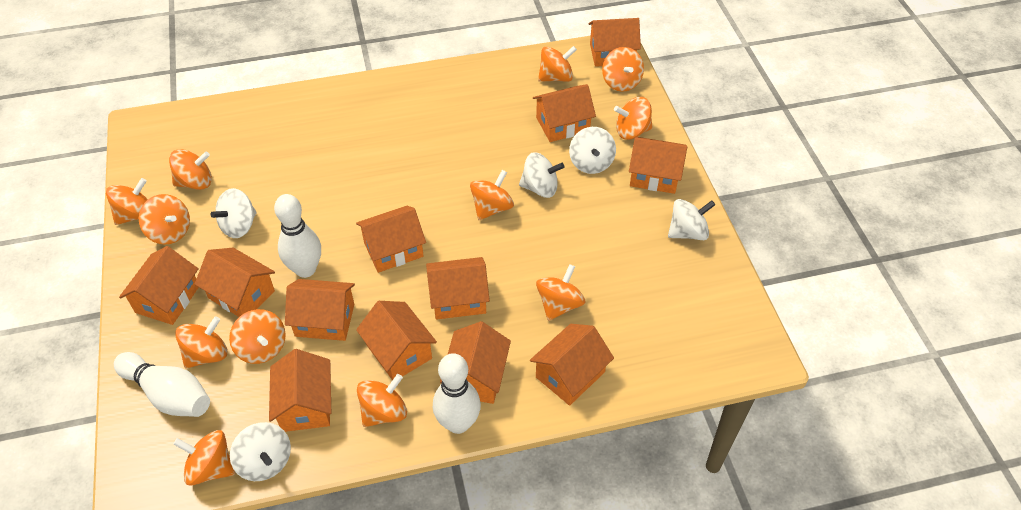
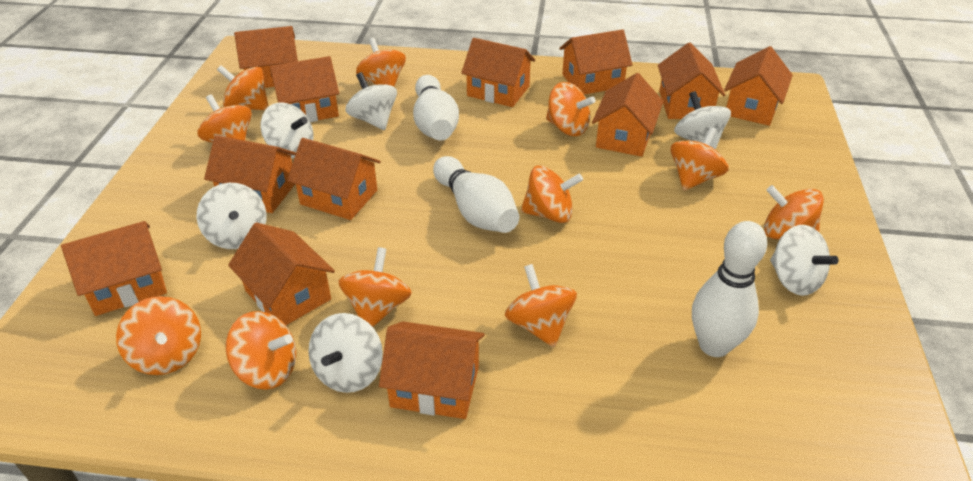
orange spinning top: [106,178,148,225] [139,194,190,245] [169,149,212,190] [173,430,235,486] [175,316,227,369] [229,309,286,364] [357,374,407,427] [470,170,514,220] [536,264,586,321] [538,46,577,82] [602,47,644,92] [614,97,653,140] = 12 -> [116,296,201,375] [198,94,252,143] [217,65,269,110] [226,311,296,390] [338,247,412,327] [356,38,406,87] [505,264,577,347] [521,166,583,223] [546,82,596,136] [671,127,729,191] [764,185,824,239] = 11
white spinning top: [210,188,257,238] [230,422,291,481] [519,152,564,198] [569,127,616,174] [668,199,715,240] = 5 -> [197,183,267,249] [261,102,313,158] [309,313,383,393] [345,72,397,130] [674,91,731,150] [770,225,839,296] = 6

